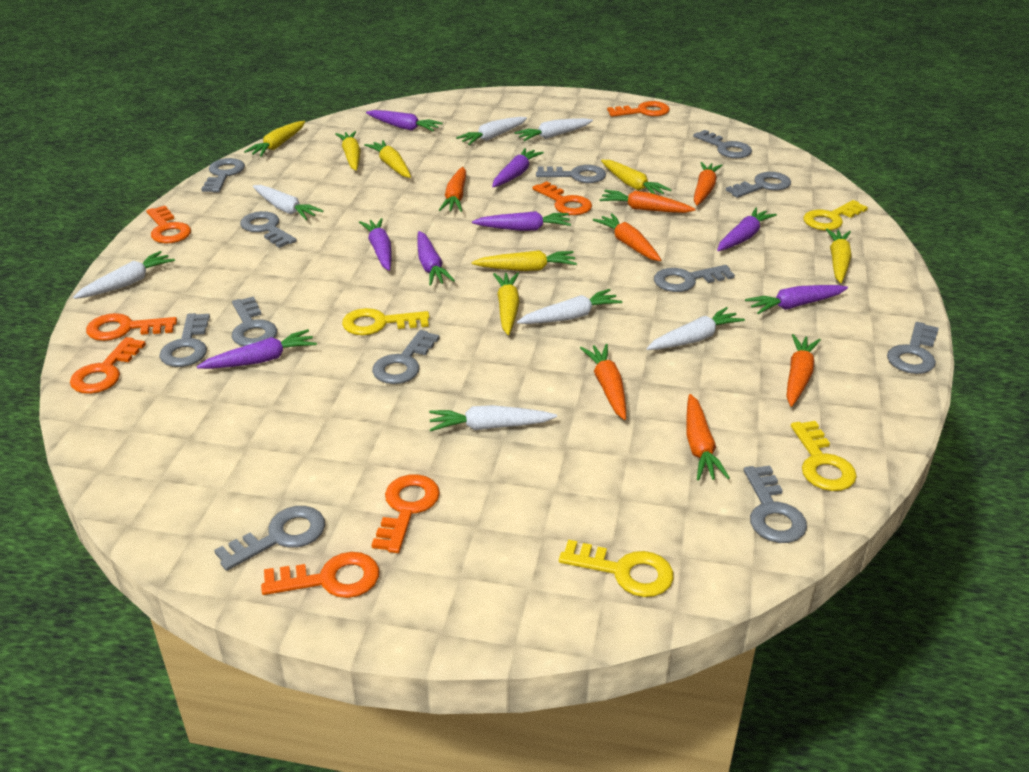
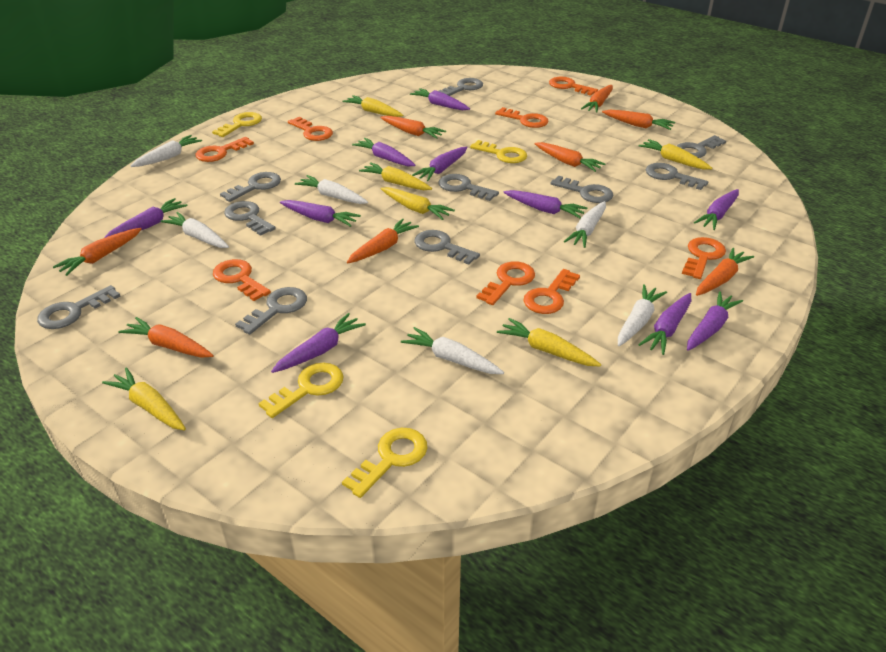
grey key: [159,313,210,367] [201,158,245,193] [214,506,325,571] [232,296,277,346] [240,211,297,248] [372,330,440,384] [536,165,606,183] [654,265,735,292] [693,130,752,158] [726,172,791,198] [744,466,807,543] [887,322,939,374] = 12 -> [37,285,120,329] [220,172,281,202] [224,201,276,236] [235,287,307,335] [414,230,480,265] [438,174,499,201] [439,78,483,96] [550,175,613,203] [645,163,708,190] [677,135,726,158] = 10
orange carrot: [439,167,466,212] [580,344,626,420] [593,213,661,261] [599,190,696,213] [686,394,730,480] [694,162,723,206] [786,334,821,407] = 7 -> [53,228,141,276] [118,317,214,358] [347,219,419,263] [380,116,446,139] [535,142,605,172] [581,85,613,113] [602,110,675,130] [696,248,754,296] = 8
orange key: [70,337,146,394] [86,313,177,341] [146,206,191,244] [261,552,379,598] [371,474,440,553] [532,181,592,215] [607,101,670,117] = 7 -> [195,137,254,162] [213,259,271,301] [288,117,333,141] [476,261,535,305] [495,107,549,128] [523,269,580,314] [549,77,598,96] [682,237,726,279] = 8
purple carrot: [197,329,317,369] [359,218,392,271] [366,110,443,131] [417,231,455,286] [472,211,571,231] [492,148,544,187] [717,208,777,251] [745,285,848,314] = 8 -> [104,198,187,238] [271,313,366,373] [280,200,361,227] [352,138,415,166] [410,88,470,110] [412,147,468,181] [503,190,587,218] [638,293,691,355] [687,291,743,351] [694,189,739,230] = 10
white carrot: [73,251,175,299] [253,185,323,220] [429,405,557,431] [456,117,527,145] [515,118,593,141] [517,289,622,324] [647,307,745,350] = 7 -> [131,135,202,167] [160,212,229,248] [295,175,368,204] [401,327,504,374] [564,201,606,248] [618,284,667,346] = 6
yellow carrot: [244,121,305,157] [335,131,361,171] [364,140,411,178] [472,250,577,271] [493,273,520,335] [601,160,671,194] [826,229,852,283] = 7 -> [102,367,186,430] [342,95,403,117] [359,162,432,190] [381,187,455,220] [497,318,601,367] [639,139,713,169] = 6

